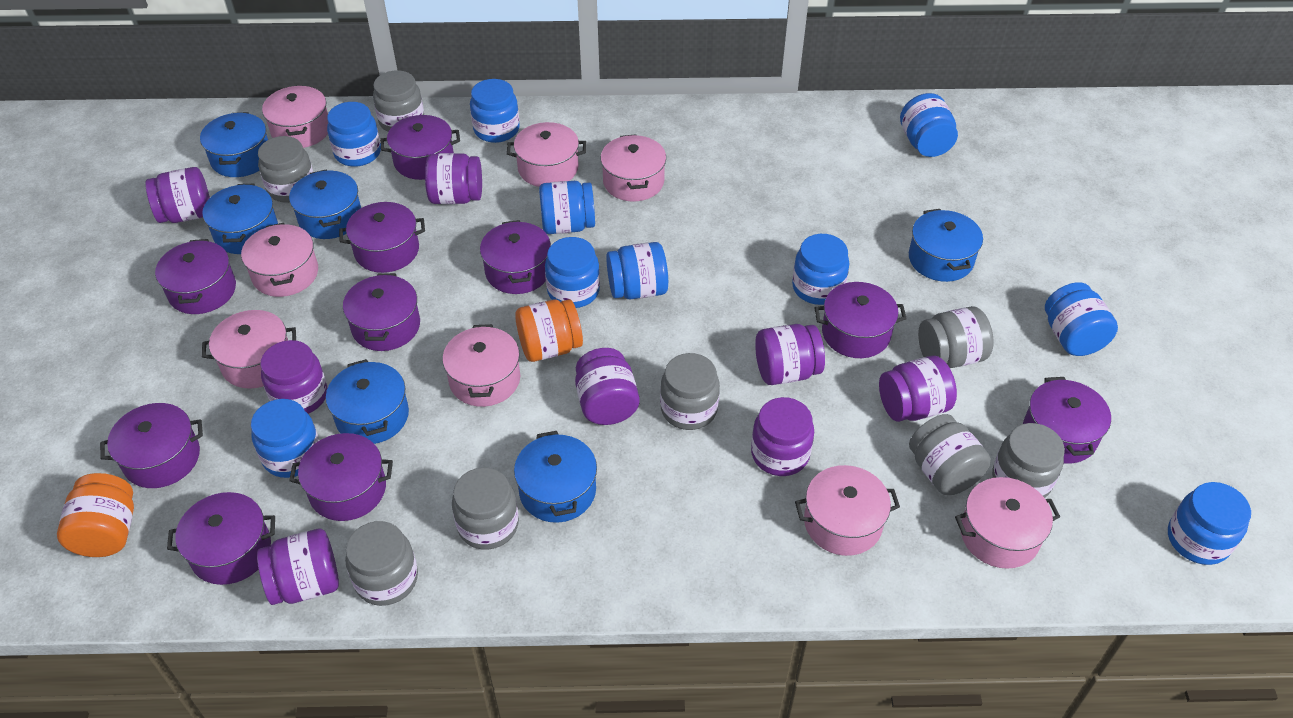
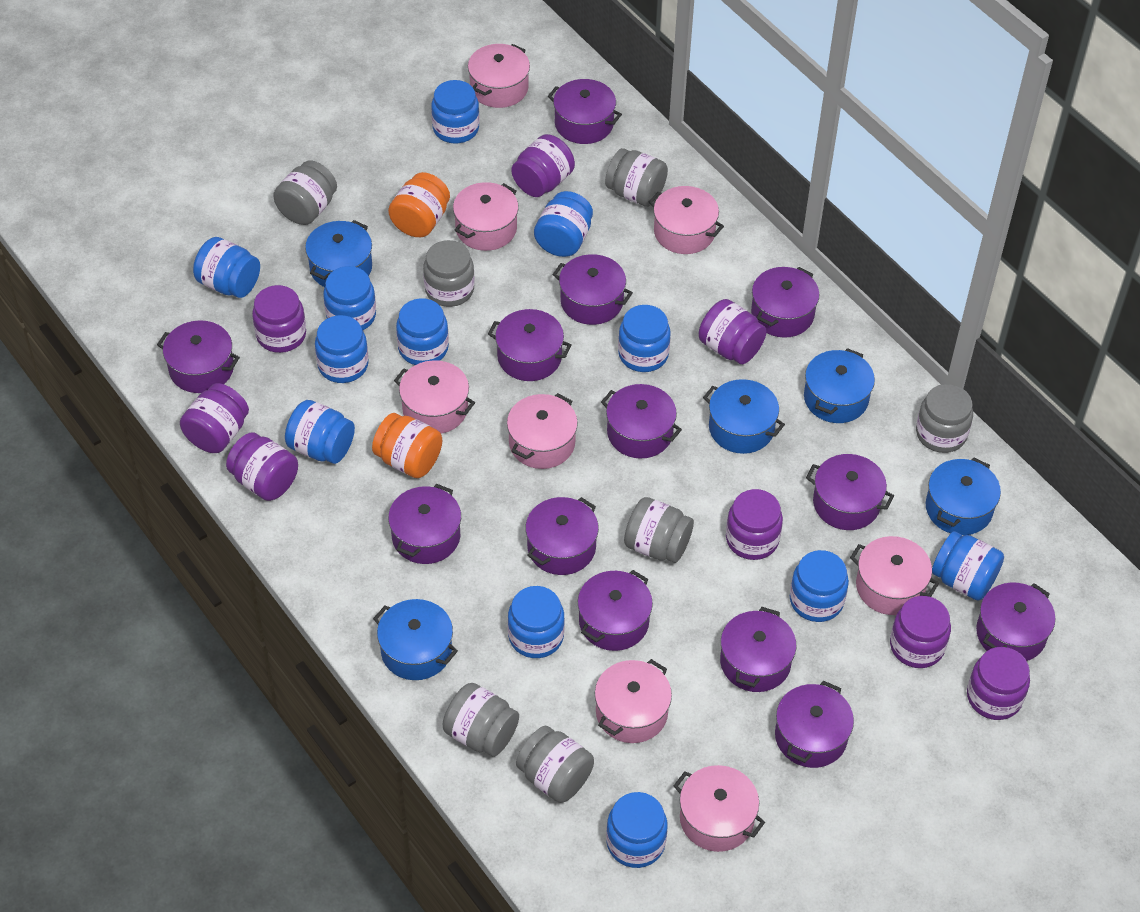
blue jar: [251,399,320,478] [327,102,381,167] [470,79,520,143] [539,181,595,234] [545,237,600,308] [606,242,668,299] [792,234,849,305] [900,93,958,157] [1045,282,1118,356] [1168,482,1251,565] = 10 -> [193,237,260,298] [285,400,355,464] [315,315,369,383] [323,266,376,330] [396,298,449,365] [431,80,479,143] [508,586,565,658] [534,191,593,257] [606,792,667,868] [618,305,671,372] [790,550,849,622] [932,531,1004,600] = 12
blue pot: [200,112,268,177] [202,184,278,254] [289,169,361,239] [326,359,409,444] [514,431,597,523] [909,209,983,282] = 6 -> [305,220,372,287] [373,599,458,680] [703,379,785,454] [804,348,875,423] [926,457,1001,535] = 5
grey jar: [258,136,313,203] [345,521,418,606] [373,70,424,132] [452,467,519,550] [660,353,720,430] [909,414,991,495] [918,306,993,368] [992,423,1065,498] = 8 -> [273,160,337,225] [423,240,475,307] [443,683,519,757] [516,726,594,803] [605,148,668,207] [624,497,694,563] [916,384,973,453] = 7
purple pot: [100,403,203,488] [155,239,236,314] [167,492,275,585] [289,433,393,521] [339,202,425,273] [343,273,420,351] [380,115,460,180] [480,220,551,294] [814,282,907,358] [1023,377,1111,464] = 10 -> [157,320,240,393] [388,484,461,564] [488,309,571,381] [525,497,599,575] [548,79,622,144] [552,254,633,325] [578,570,653,651] [601,384,682,459] [720,607,796,692] [751,267,819,338] [775,681,854,768] [806,454,894,530] [976,583,1055,661] = 13

